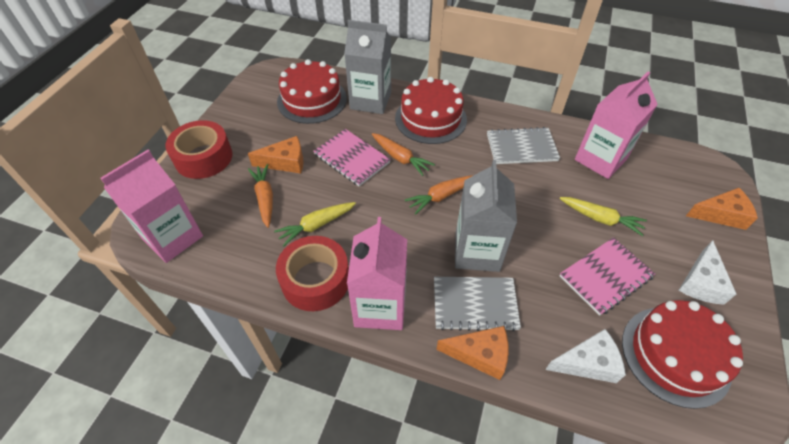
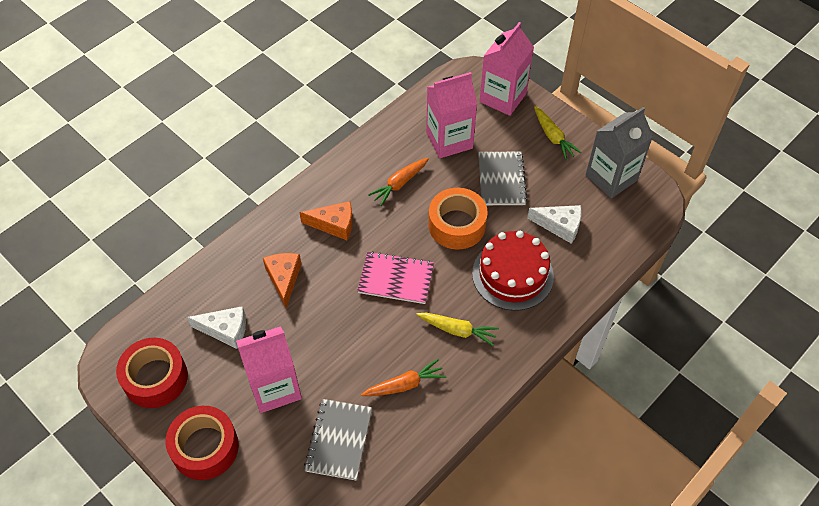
grey carton: [344,20,391,114] [455,160,517,272] = 2 -> [585,107,653,198] = 1
orange carrot: [248,164,273,228] [372,133,435,176] [405,175,474,214] = 3 -> [361,359,446,396] [368,158,429,206] = 2
orange cheese: [248,136,303,173] [436,326,509,380] [686,188,758,230] = 3 -> [263,253,301,308] [299,201,353,240] = 2
orange tape: none = 0 -> [428,188,488,250] = 1
pink notebook: [314,129,391,186] [560,237,655,316] = 2 -> [357,251,434,304] = 1
red cake: [277,59,347,124] [395,77,467,144] [622,300,743,409] = 3 -> [472,231,554,311] = 1

